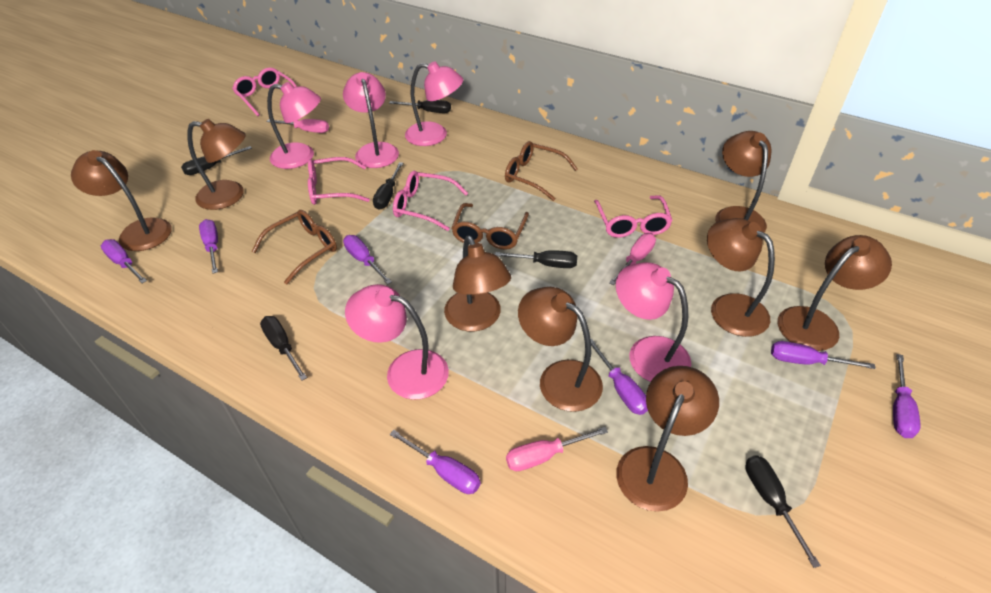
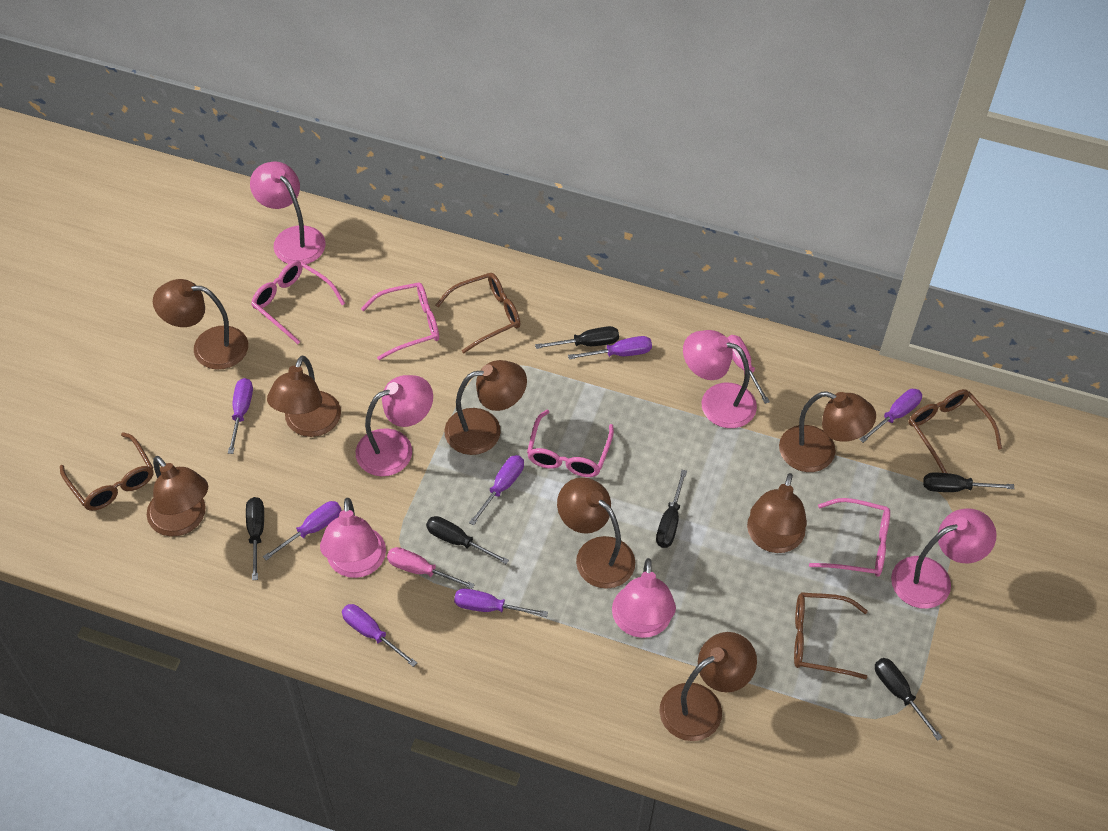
brown glasses: [251,210,337,284] [452,203,529,250] [505,141,578,201] = 3 -> [60,432,154,511] [436,273,520,354] [794,592,868,679] [909,389,1002,473] = 4
pink lamp: [267,82,321,169] [343,72,399,168] [345,284,449,400] [405,61,463,146] [616,262,691,382] = 5 -> [250,162,326,264] [320,498,386,578] [356,375,433,476] [612,558,676,638] [683,330,757,428] [891,509,997,609] = 6
pink screwdriver: [266,119,329,133] [506,427,608,471] [609,233,656,285] = 3 -> [387,547,475,589] [727,335,770,404] = 2

